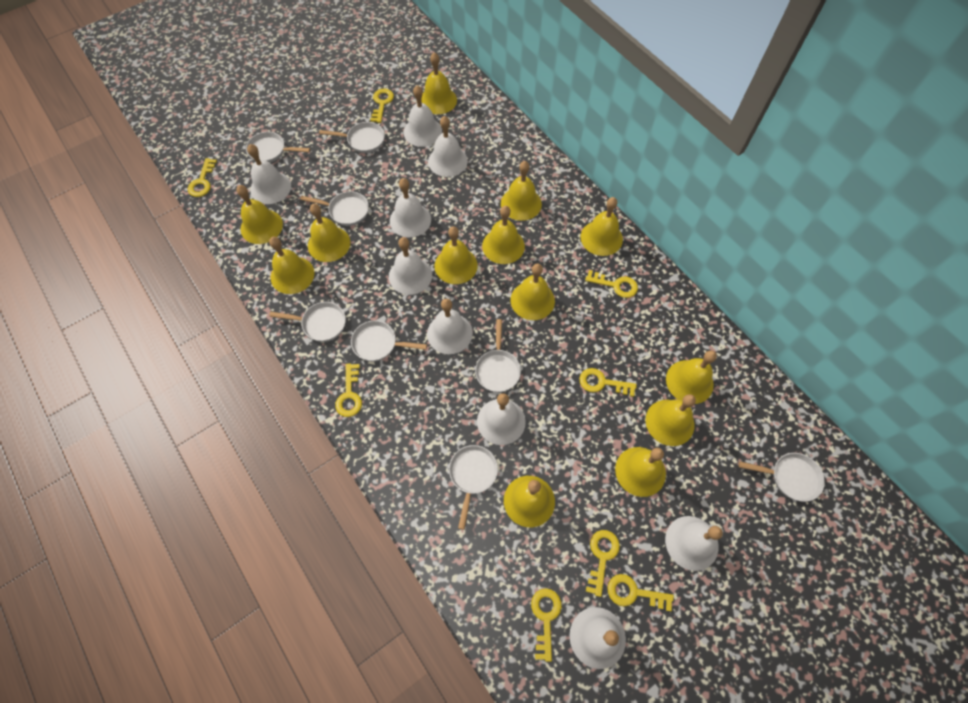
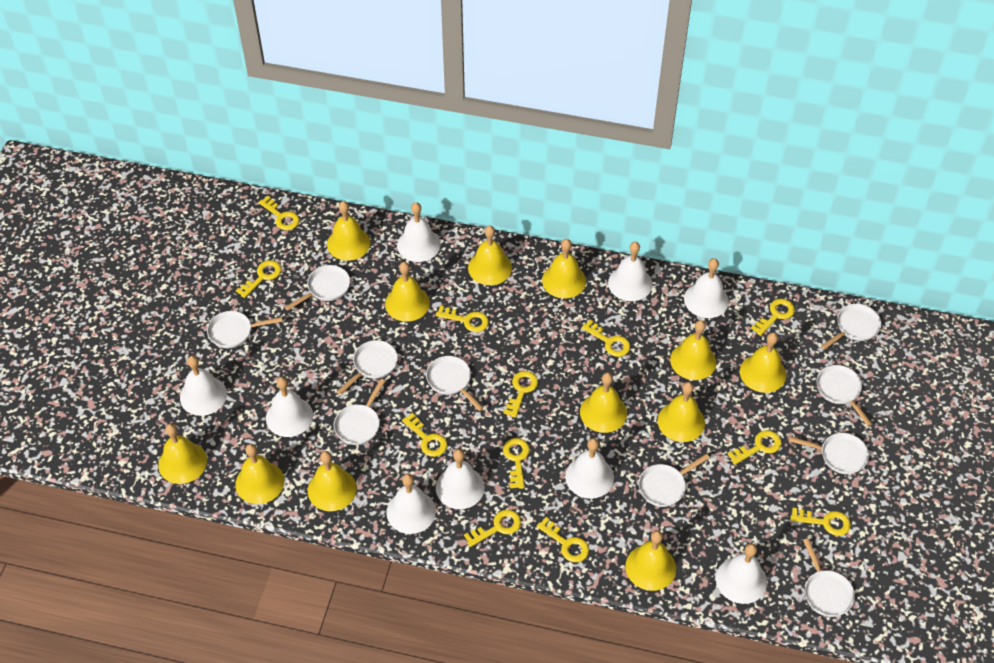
white pan: [246,132,310,163] [269,302,346,342] [300,191,369,226] [319,122,385,153] [351,320,427,362] [449,445,498,530] [475,319,521,392] [739,453,825,502] = 8 -> [207,311,283,348] [285,265,350,310] [333,379,385,445] [337,340,398,394] [426,356,484,411] [638,453,710,507] [789,433,869,474] [803,538,855,617] [816,365,872,426] [821,304,881,349] = 10
yellow bell: [237,185,283,244] [269,237,315,294] [308,204,350,262] [421,52,457,114] [434,226,478,284] [482,206,525,264] [501,161,542,221] [504,476,555,527] [511,264,555,320] [580,197,623,256] [615,447,666,497] [646,394,696,446] [666,350,717,404] = 13 -> [158,424,207,484] [235,444,284,504] [308,451,357,511] [327,201,370,261] [385,262,430,322] [468,226,512,285] [542,239,586,299] [580,373,627,433] [625,530,676,591] [657,382,705,442] [670,320,716,380] [740,333,786,393] = 12
yellow key: [188,158,217,197] [335,363,362,417] [370,89,394,123] [531,588,562,662] [579,368,637,397] [585,270,638,298] [586,530,620,597] [608,574,674,611] = 8 -> [236,260,281,298] [259,196,299,230] [402,413,447,457] [436,305,489,332] [464,510,521,547] [503,371,538,418] [503,438,530,489] [537,517,589,562] [582,320,630,357] [728,430,782,465] [751,299,795,336] [791,508,851,536] = 12

